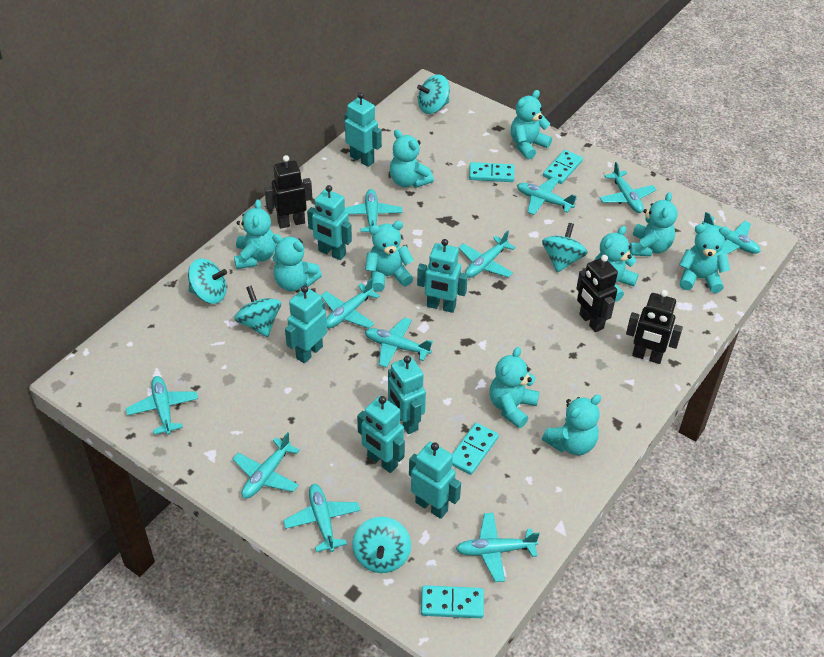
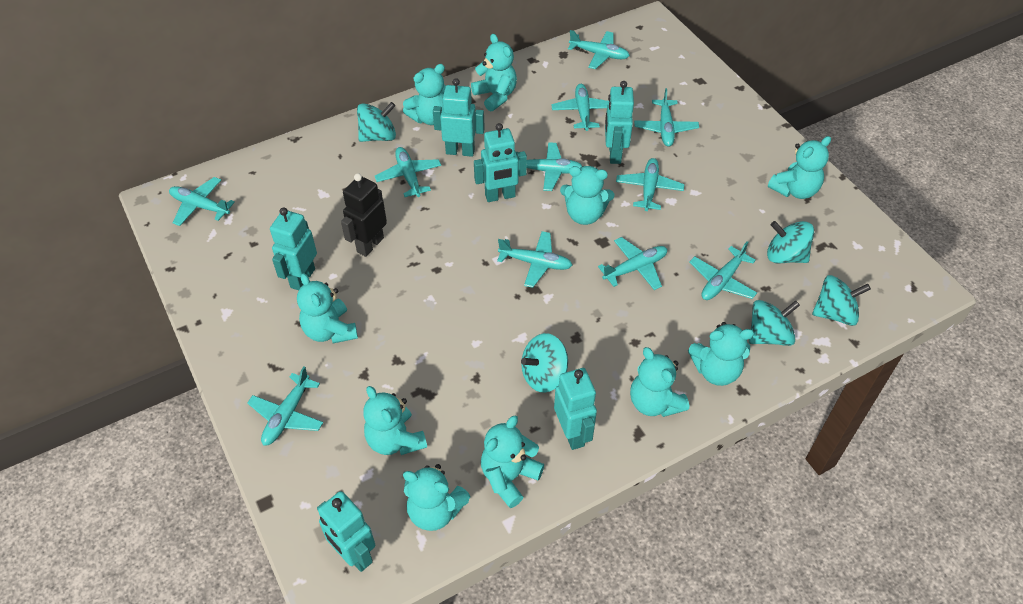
black robot: [264,155,313,229] [576,255,618,332] [626,290,683,364] = 3 -> [341,173,387,257] = 1
turquoise domino: [421,585,484,618] [452,423,499,475] [469,162,514,182] [543,150,583,184] = 4 -> none = 0
turquoise robot: [285,285,327,363] [307,185,352,260] [344,93,382,167] [357,396,405,473] [388,356,426,434] [409,442,461,519] [417,239,468,313] = 7 -> [270,208,317,290] [317,491,375,572] [433,78,485,157] [474,123,527,202] [554,368,597,450] [605,81,634,164] = 6

